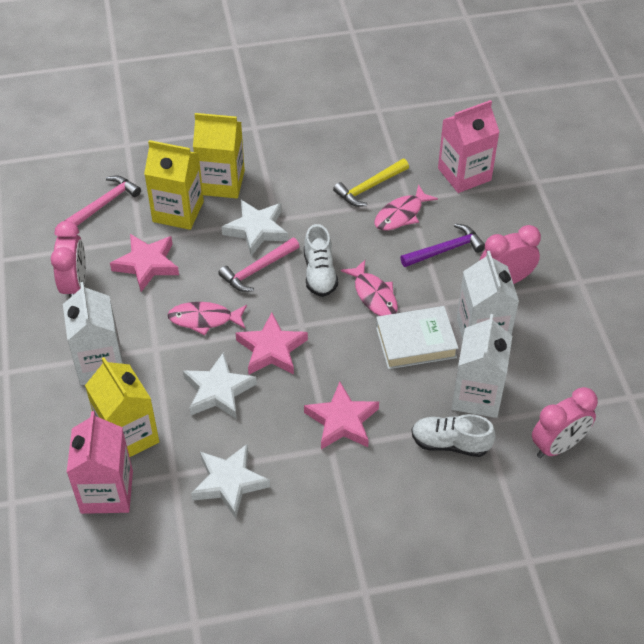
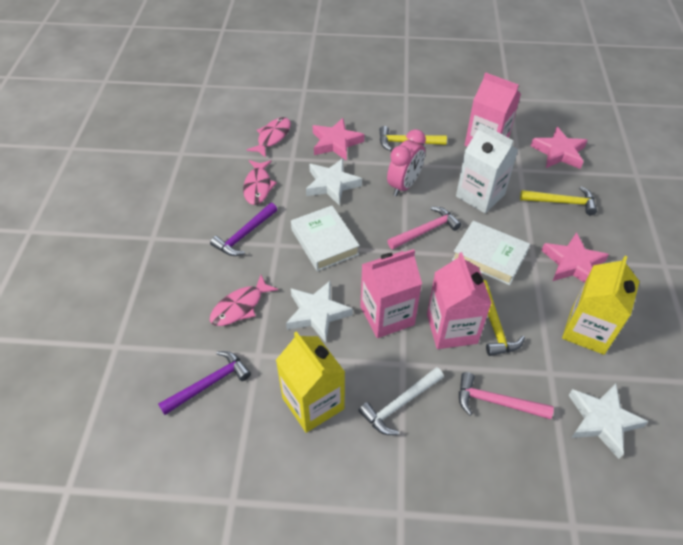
pink carton: [67,411,133,514] [438,100,499,193] = 2 -> [360,249,422,338] [427,252,492,349] [465,72,521,147] = 3
pink clock: [51,221,86,297] [479,225,541,284] [532,387,598,458] = 3 -> [387,129,426,196] = 1
purple hammer: [400,224,485,267] = 1 -> [158,351,251,415] [210,203,277,256] = 2
white book: [376,306,458,369] = 1 -> [291,206,360,271] [452,221,530,285] = 2
white carton: [63,282,123,385] [452,314,512,418] [457,251,519,339] = 3 -> [456,123,518,213] = 1
white hammer: none = 0 -> [358,367,444,435] = 1
white shoe: [304,224,338,297] [411,414,496,457] = 2 -> none = 0
yellow carton: [85,357,159,457] [144,140,204,230] [193,113,245,198] = 3 -> [276,331,345,433] [562,256,640,355] = 2
yellow hammer: [333,159,409,207] = 1 -> [379,126,447,151] [483,280,525,356] [520,186,597,215] = 3

